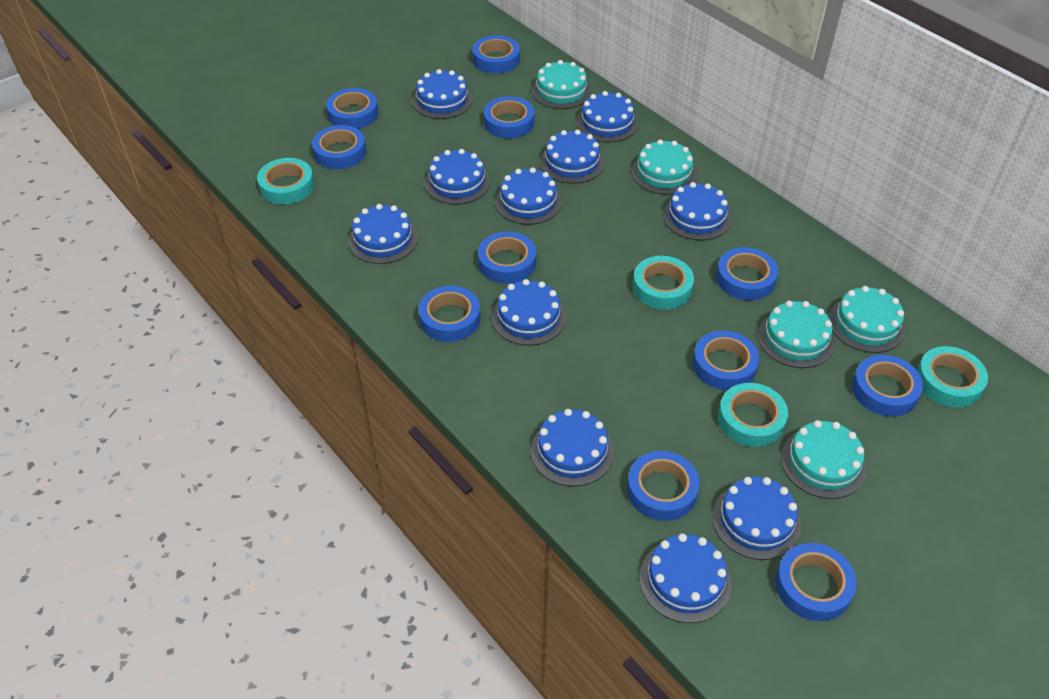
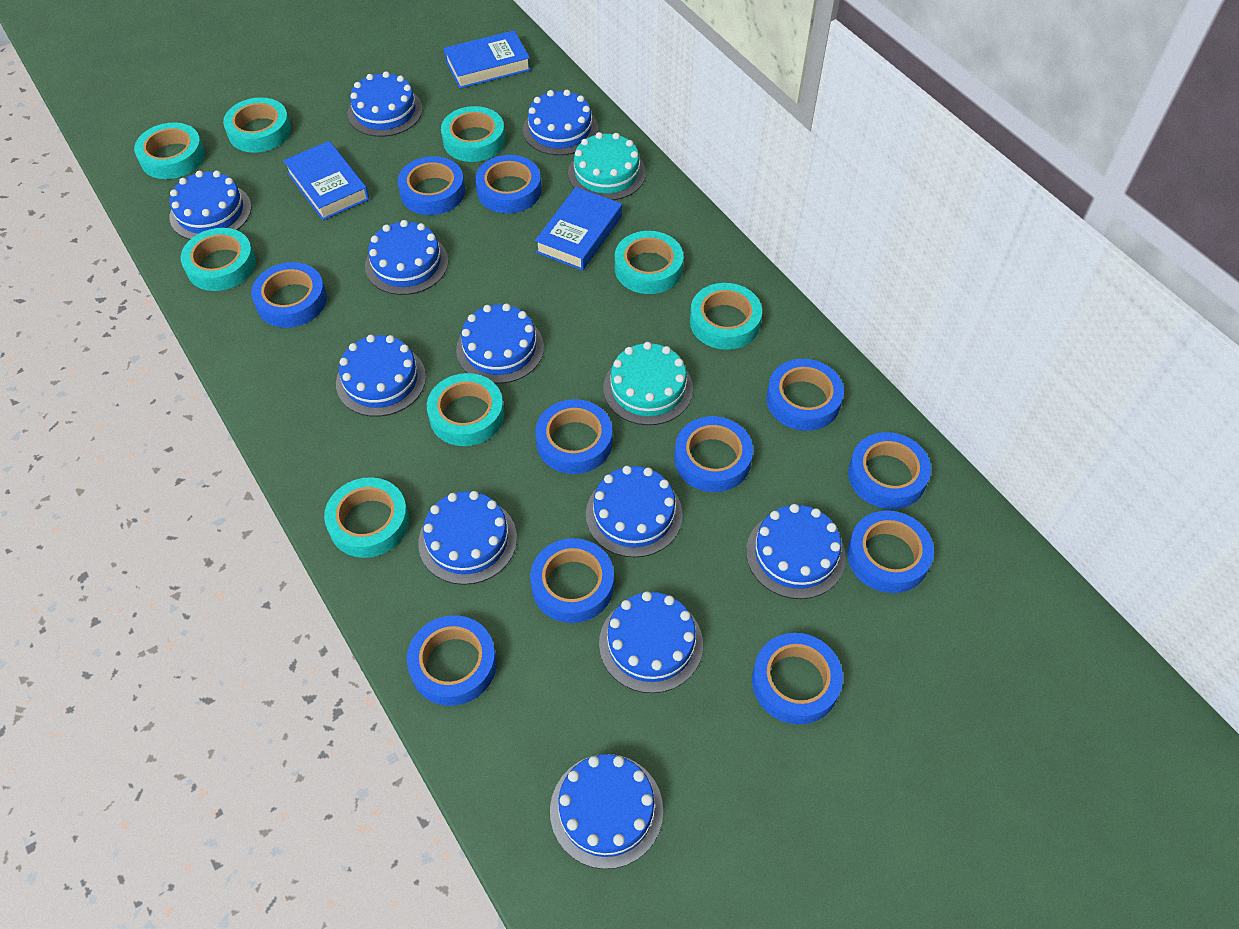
blue book: none = 0 -> [283,141,369,220] [444,30,531,89] [535,187,622,271] = 3
turquoise cake: [532,60,591,109] [632,139,697,194] [758,301,835,368] [781,420,866,499] [829,286,905,353] = 5 -> [568,132,646,200] [603,342,693,425] = 2
turquoise tape: [257,158,314,204] [633,256,694,310] [718,383,788,447] [917,346,988,407] = 4 -> [134,123,205,179] [181,228,256,291] [223,97,291,153] [324,477,409,558] [427,373,504,446] [441,106,505,162] [615,231,684,294] [690,283,762,350] = 8

